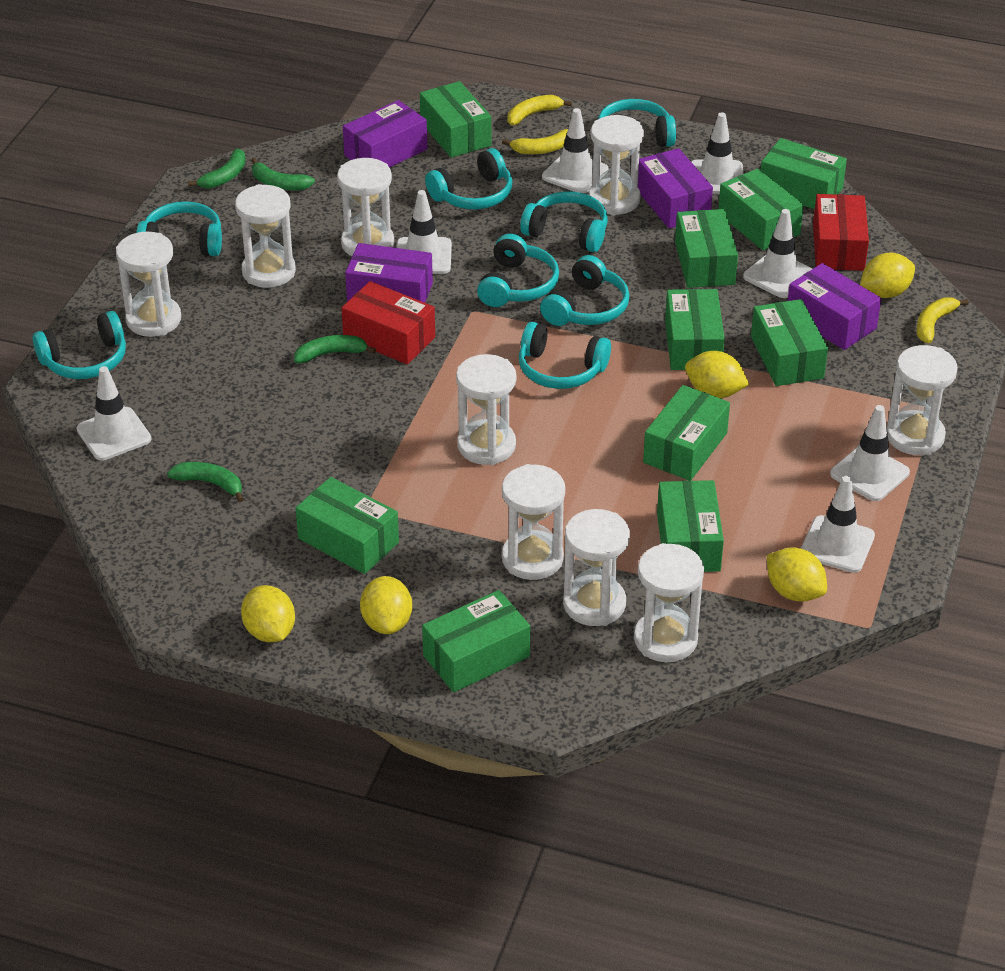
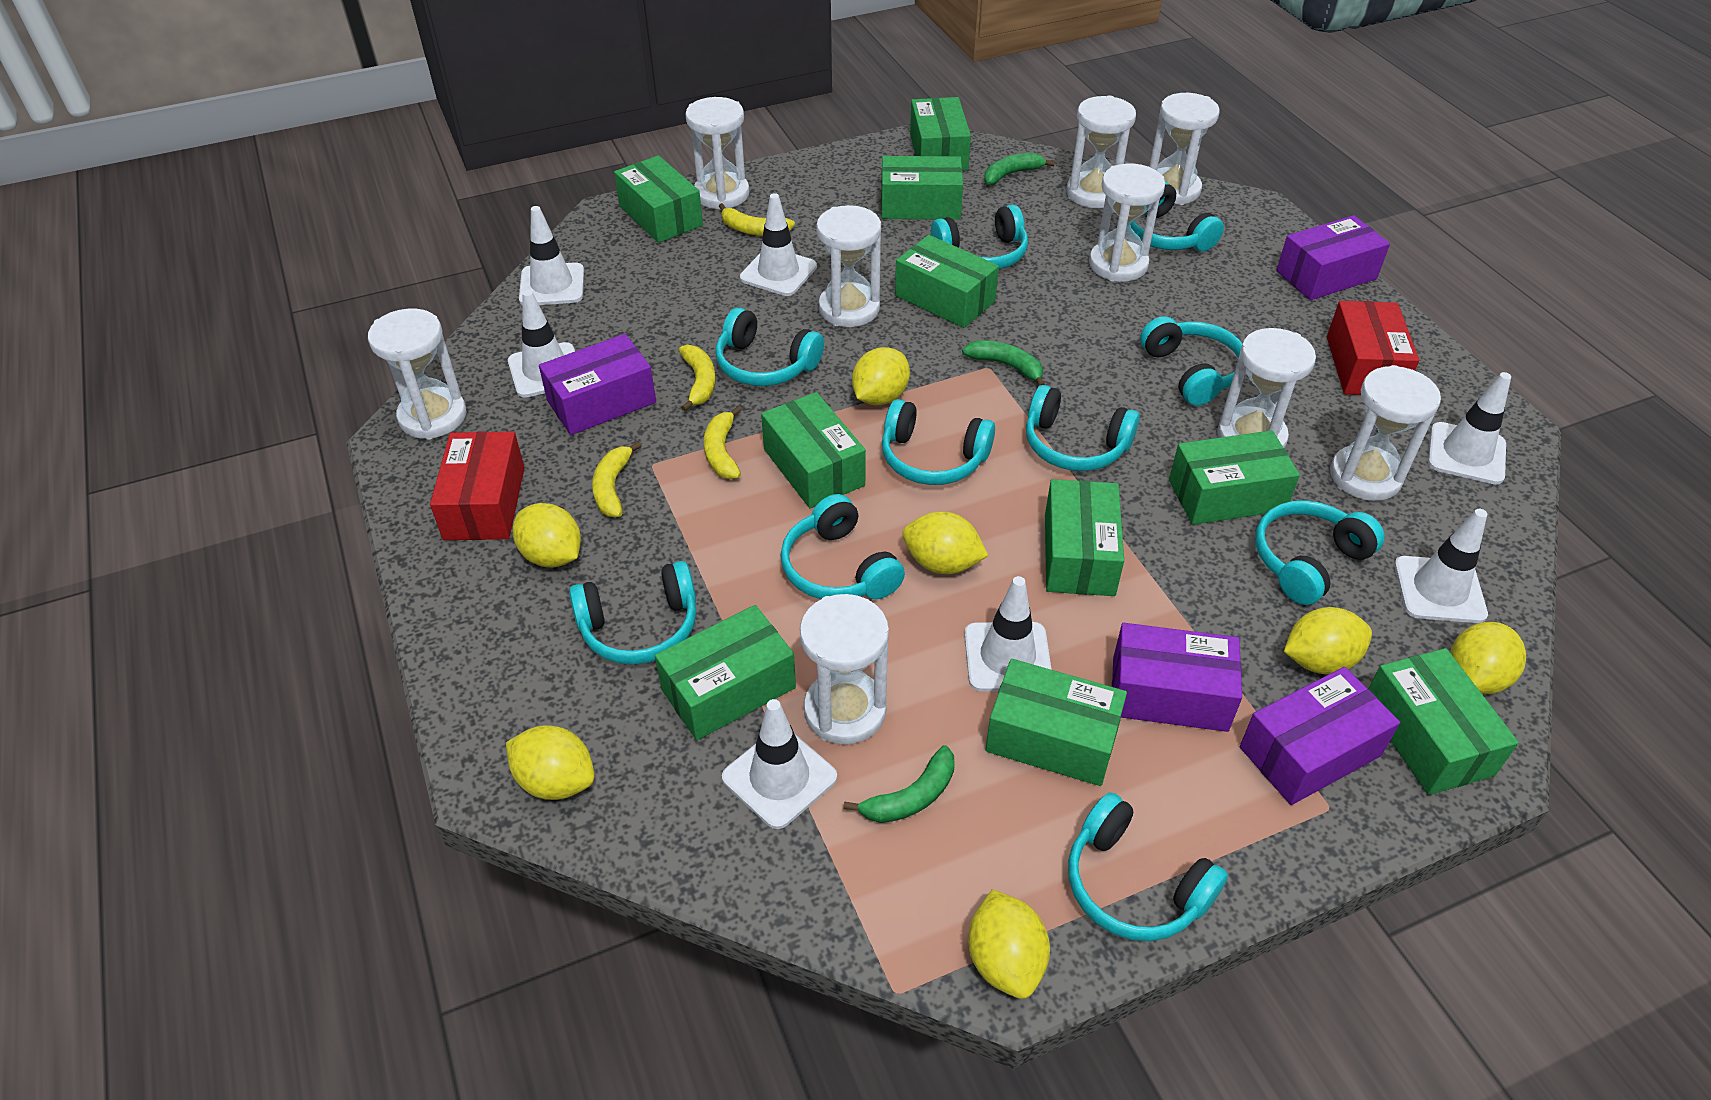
green banana: [167,462,244,502] [188,149,246,188] [251,158,315,190] [294,335,376,363] = 4 -> [843,745,955,823] [962,340,1045,386] [984,153,1055,185] = 3
turquoise headphones: [33,311,126,379] [136,201,222,256] [425,148,513,209] [477,234,559,307] [519,322,611,389] [520,192,608,252] [540,255,629,326] [598,99,676,147] = 8 -> [569,561,696,665] [715,307,824,386] [781,494,905,599] [882,399,995,485] [931,205,1028,269] [1026,385,1140,471] [1068,792,1228,941] [1130,181,1224,251] [1140,316,1242,406] [1255,500,1385,605] = 10
yellow banana: [502,129,568,154] [508,95,572,126] [917,297,969,343] = 3 -> [592,441,642,517] [679,345,716,411] [704,406,741,479] [719,203,795,236] = 4
yellow lemon: [241,585,295,642] [360,576,412,634] [685,351,749,398] [767,547,827,602] [860,253,915,298] = 5 -> [506,725,595,800] [513,503,581,567] [852,347,910,405] [902,511,989,574] [968,889,1050,999] [1284,607,1372,674] [1450,622,1526,694] = 7

